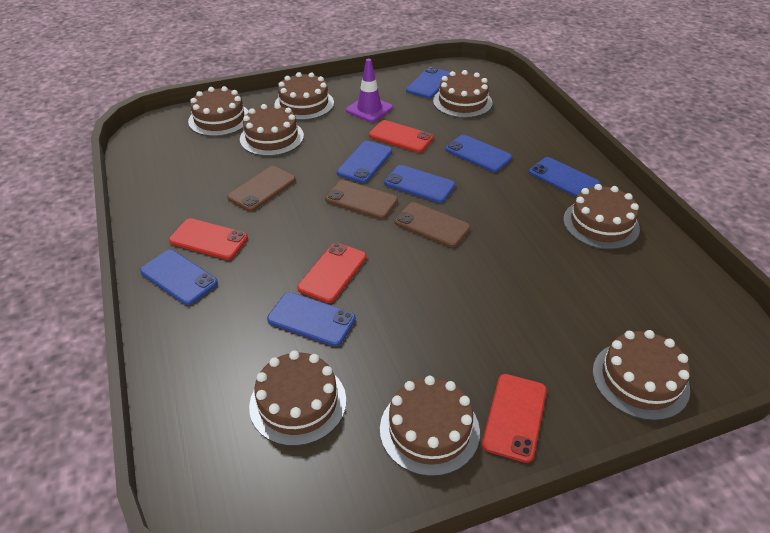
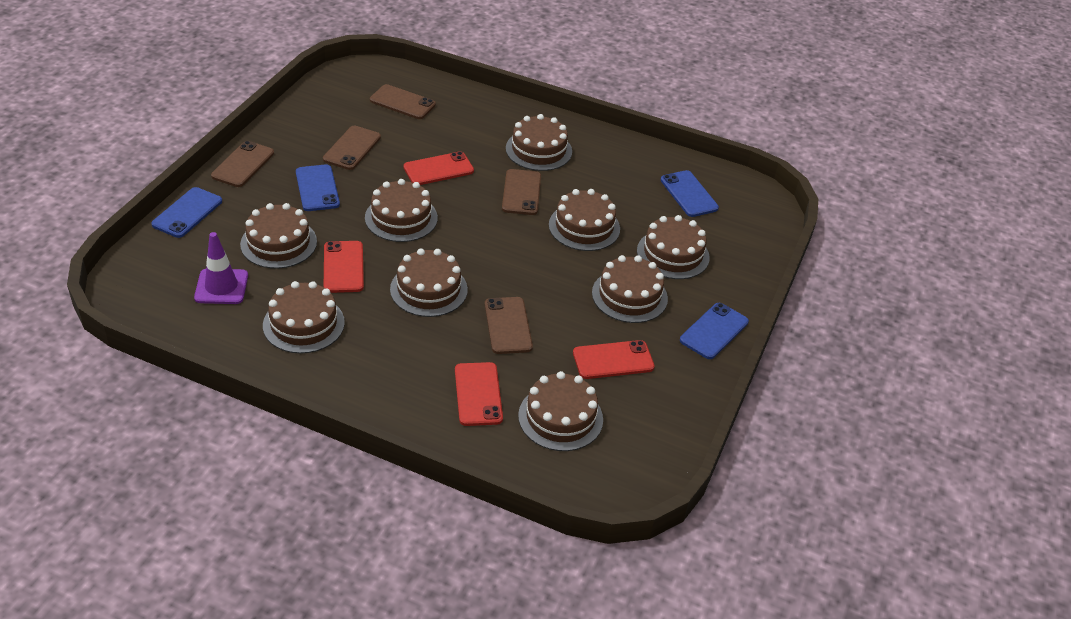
blue phone: [140,250,218,305] [267,292,356,347] [337,141,392,183] [384,165,455,203] [406,67,450,98] [445,135,512,172] [529,157,600,197] = 7 -> [151,187,222,238] [296,164,340,211] [661,170,719,217] [680,303,749,359] = 4
brown cake: [188,86,249,136] [240,104,304,156] [249,351,346,446] [274,72,334,120] [380,376,480,476] [433,70,492,118] [563,184,640,249] [592,330,690,421] = 8 -> [240,203,317,269] [263,281,345,354] [365,179,438,242] [390,248,468,317] [506,114,572,171] [518,371,603,451] [549,189,620,251] [592,255,668,323] [637,215,710,279] = 9
brown phone: [227,166,296,211] [325,180,398,219] [394,202,470,248] = 3 -> [211,141,274,187] [323,126,381,170] [370,84,436,119] [485,297,533,354] [502,169,541,215] = 5

